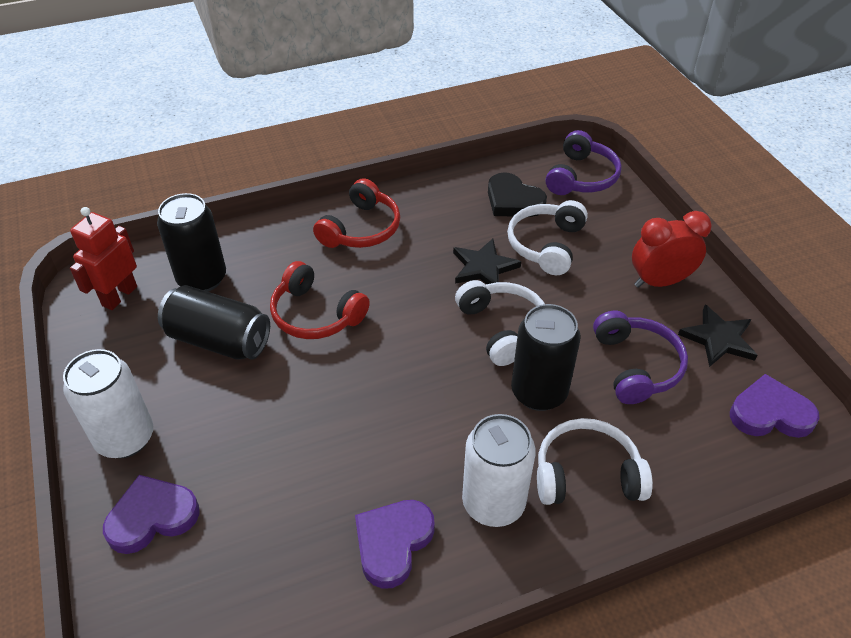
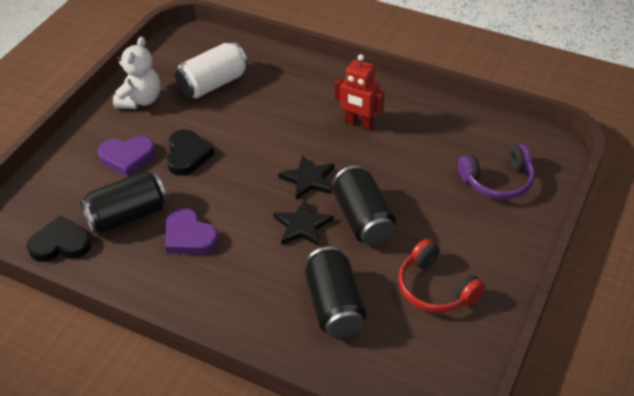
black heart: [488,172,547,217] = 1 -> [27,215,92,262] [166,129,214,176] = 2
purple headphones: [546,130,622,195] [593,311,688,404] = 2 -> [458,144,535,200] = 1
purple heart: [103,475,200,554] [355,500,435,589] [730,374,820,438] = 3 -> [98,136,156,177] [165,208,219,255] = 2
red clock: [632,211,712,288] = 1 -> none = 0
red headphones: [270,261,370,339] [313,178,400,248] = 2 -> [398,239,485,313] = 1
white can: [63,349,153,458] [462,414,536,527] = 2 -> [175,42,248,98] = 1
white headphones: [455,280,545,366] [507,200,588,275] [537,418,653,505] = 3 -> none = 0
white teddy bear: none = 0 -> [113,37,160,109] = 1

